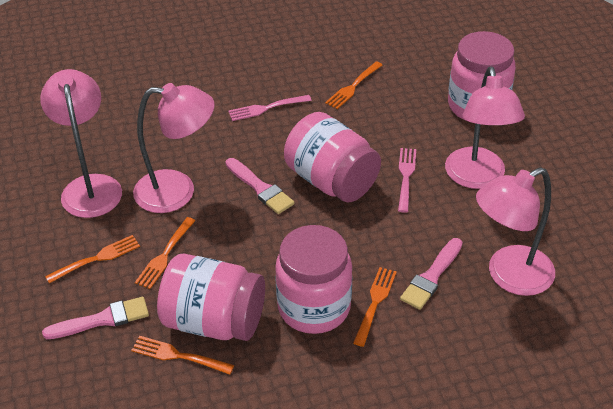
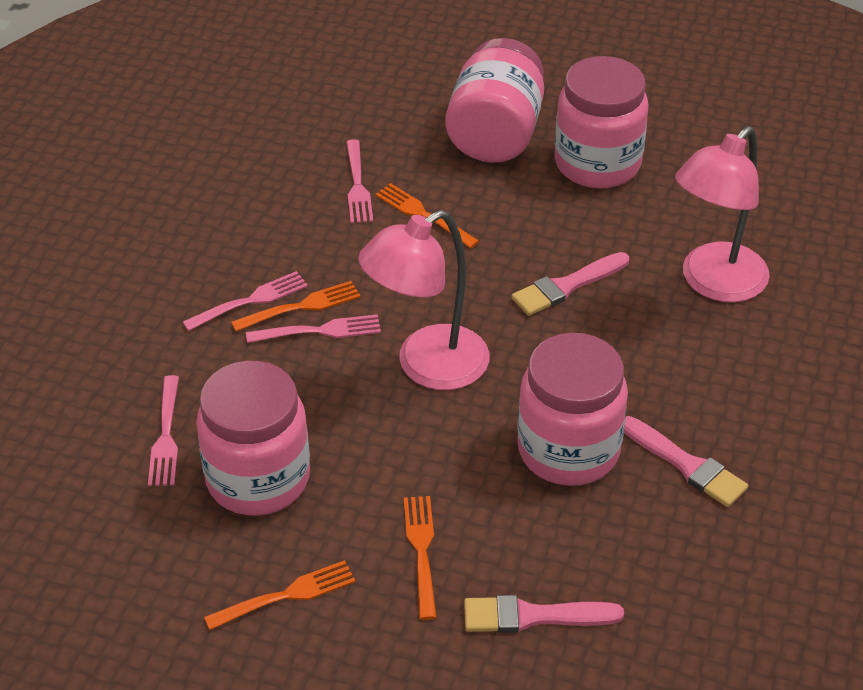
orange fork: [45,235,140,283] [131,336,234,375] [135,217,195,289] [325,61,382,109] [353,267,397,347] = 5 -> [204,560,356,630] [231,281,361,331] [375,183,479,248] [404,496,437,620] = 4
pink fork: [228,95,312,121] [398,148,416,213] = 2 -> [148,375,179,486] [183,271,308,331] [246,314,381,343] [346,139,373,223] = 4
pink lamp: [40,69,122,218] [133,83,215,213] [445,66,525,189] [476,167,555,296] = 4 -> [358,210,489,390] [675,126,770,302] = 2

